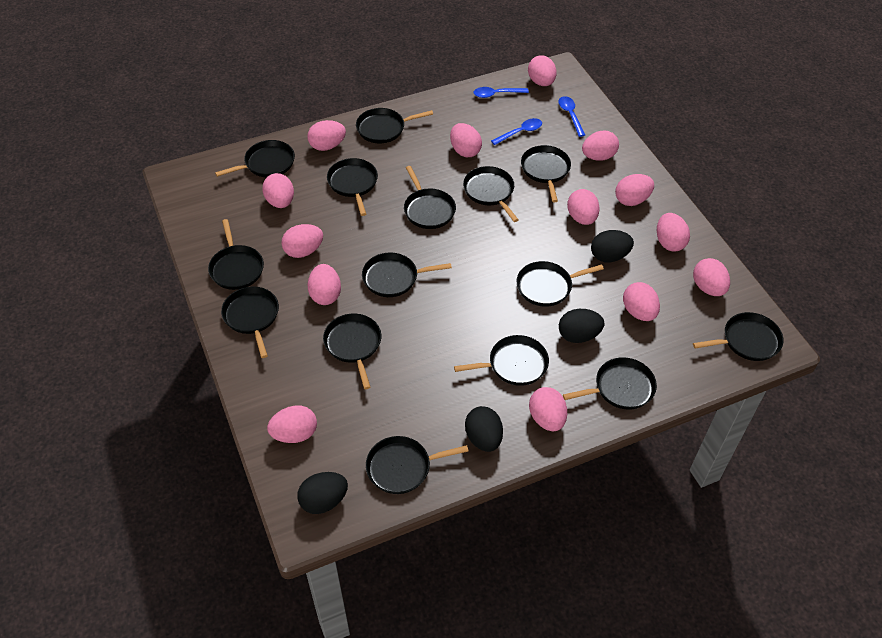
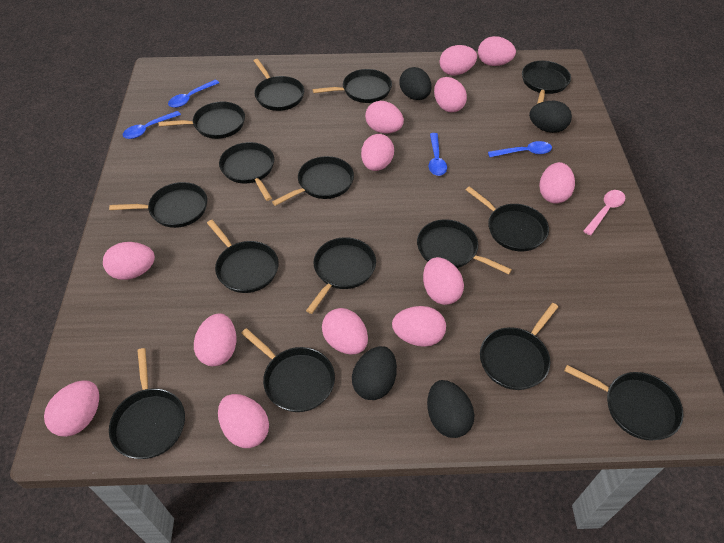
blue spoon: [474,87,529,98] [491,118,542,145] [559,96,585,137] = 3 -> [122,111,181,139] [168,80,219,108] [429,133,447,176] [488,141,552,157] = 4
pink egg: [262,173,294,208] [267,406,317,443] [281,224,323,258] [307,120,346,151] [307,264,341,305] [450,123,482,157] [528,55,557,86] [529,387,567,431] [567,189,600,225] [582,131,619,161] [615,174,654,206] [623,282,660,321] [657,213,690,252] [693,258,730,296] = 14 -> [44,380,99,437] [103,242,155,280] [194,313,236,366] [218,394,269,448] [322,308,368,355] [361,134,394,171] [365,101,404,134] [392,306,446,347] [423,257,464,305] [434,77,467,112] [440,45,477,75] [478,36,516,66] [539,162,575,204] = 13
pink spoon: none = 0 -> [583,190,625,235] = 1

